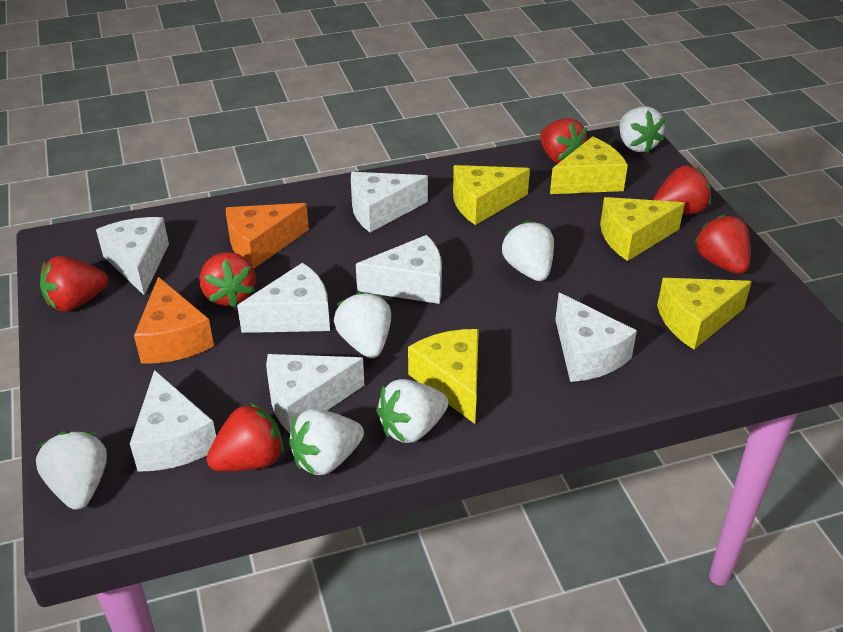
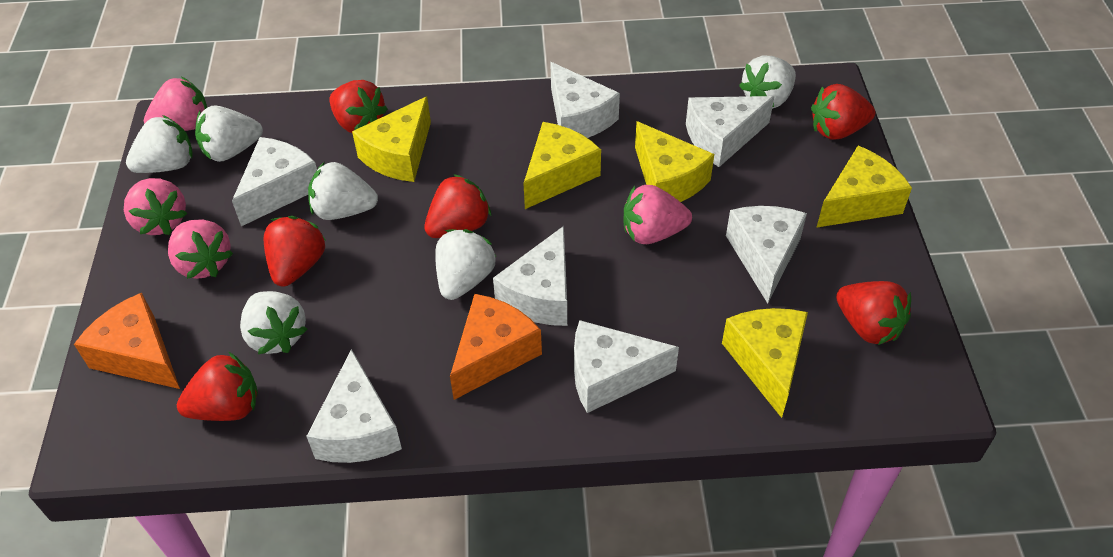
pink strawberry: none = 0 -> [124,178,187,235] [144,77,207,131] [168,219,233,279] [624,185,692,244] = 4

